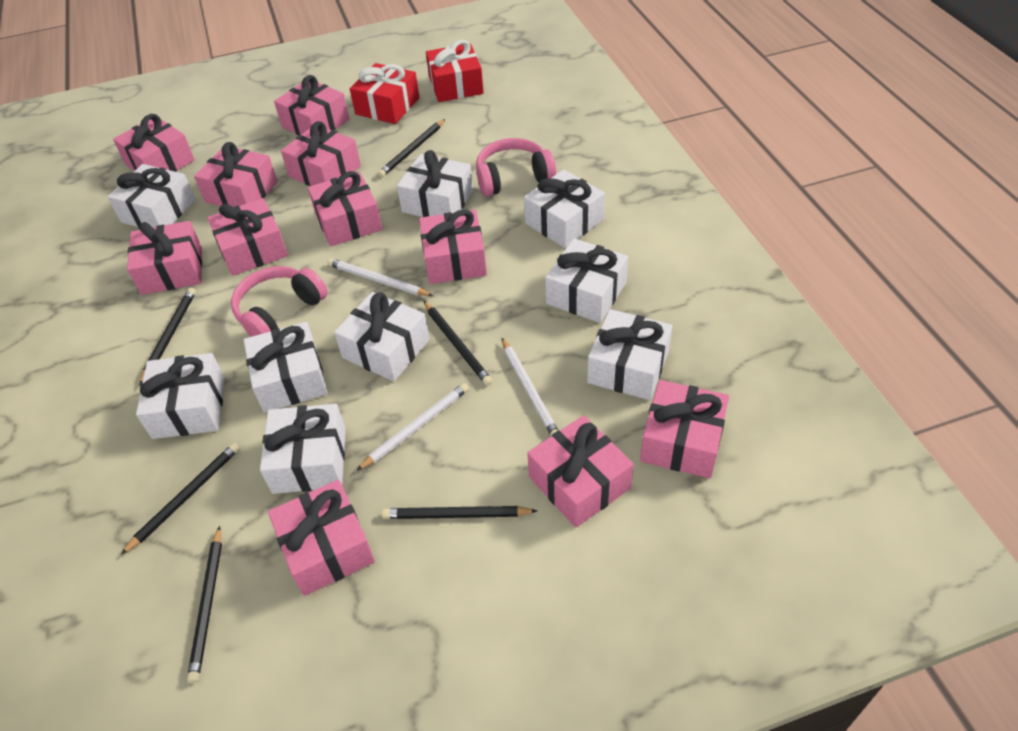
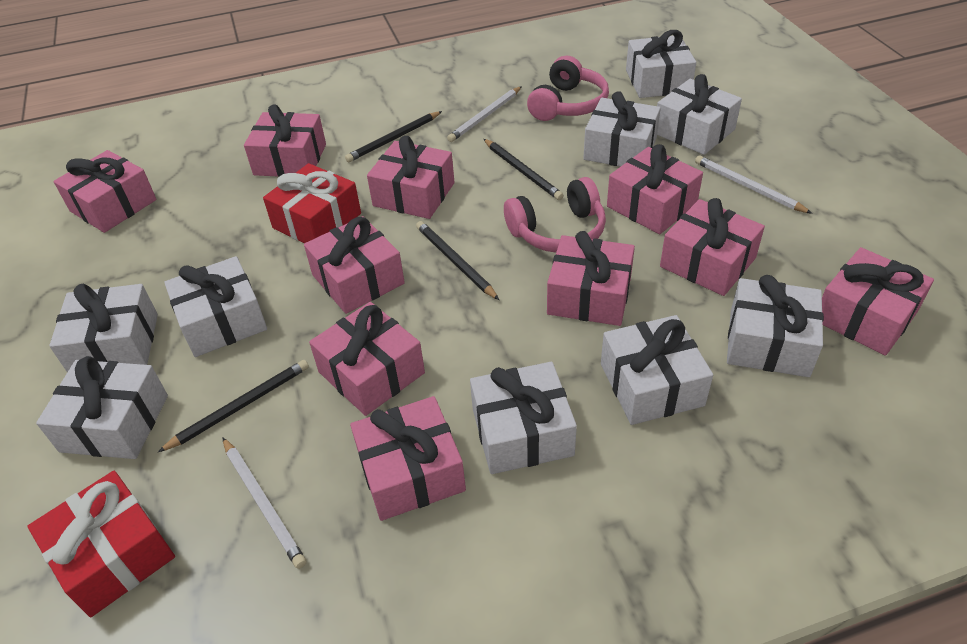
black pencil: [121,443,240,555] [140,288,196,385] [187,526,222,683] [378,119,445,177] [382,506,537,519] [424,301,492,386] = 6 -> [158,360,309,452] [345,111,442,162] [416,221,499,300] [484,139,564,200] = 4
pink gift: [113,114,195,172] [127,221,202,295] [194,142,278,207] [207,198,288,276] [268,480,375,596] [274,75,349,135] [281,121,361,186] [308,171,382,246] [419,210,487,284] [527,415,634,527] [640,380,729,478] = 11 -> [53,150,156,233] [244,104,326,177] [304,216,405,314] [309,302,425,416] [350,396,466,521] [367,136,454,219] [547,231,635,326] [607,144,703,234] [660,198,765,296] [822,247,934,356] = 10

